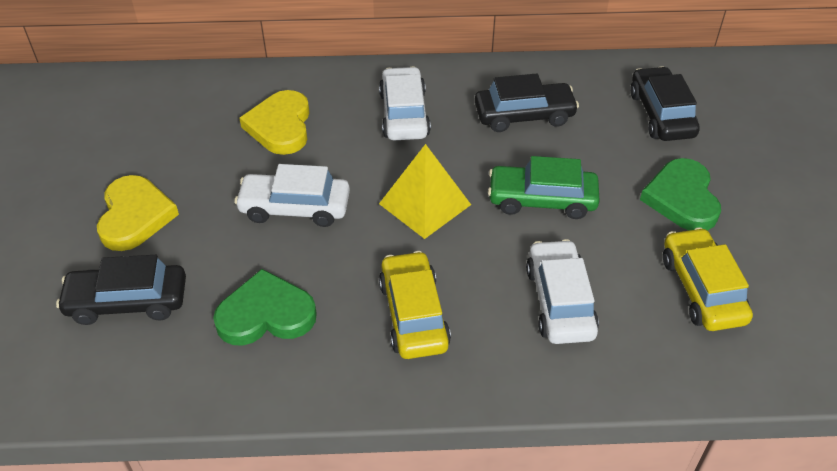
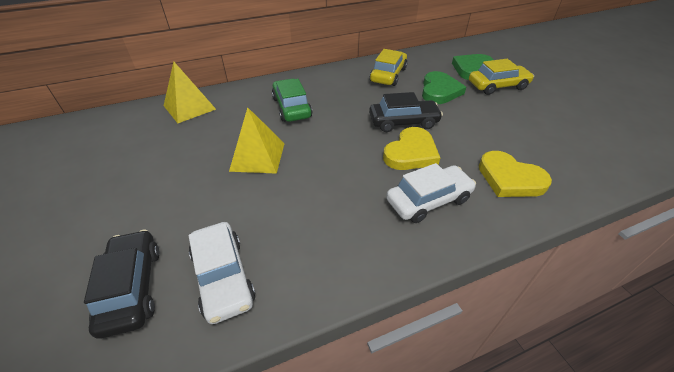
black car: [56,255,186,325] [475,74,579,132] [630,66,700,141] = 3 -> [84,230,160,339] [369,92,443,132] = 2
white car: [234,164,350,227] [379,66,431,140] [526,239,599,344] = 3 -> [189,222,256,324] [386,163,476,223] = 2
yellow pyramid: [379,144,471,239] = 1 -> [164,61,216,123] [229,107,285,174] = 2

